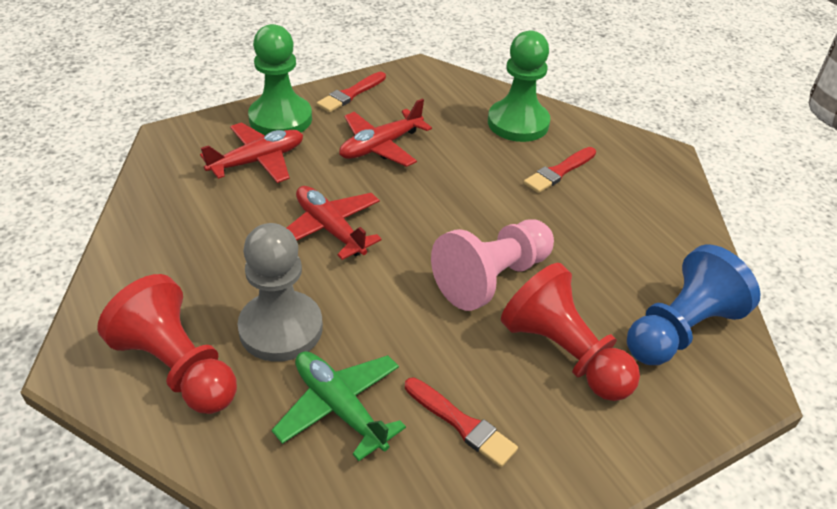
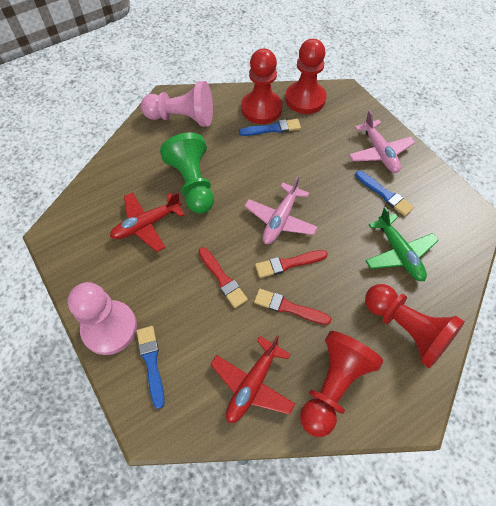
blue brush: none = 0 -> [136,326,165,409] [239,119,301,136] [355,171,414,216] = 3
blue pawn: [627,244,760,365] = 1 -> none = 0
green pawn: [248,24,312,136] [488,31,550,142] = 2 -> [160,132,214,214] = 1
grey pawn: [237,223,323,362] = 1 -> none = 0
pink pawn: [431,219,554,311] = 1 -> [68,282,137,355] [141,81,213,127] = 2
pink plane: none = 0 -> [244,176,318,244] [349,110,415,173] = 2
red pawn: [97,274,237,414] [501,263,640,401] = 2 -> [241,48,282,124] [285,39,326,114] [300,331,383,437] [365,284,465,369] = 4
red plane: [200,123,303,183] [287,186,382,260] [339,98,432,167] = 3 -> [110,192,185,252] [210,336,295,423] = 2

